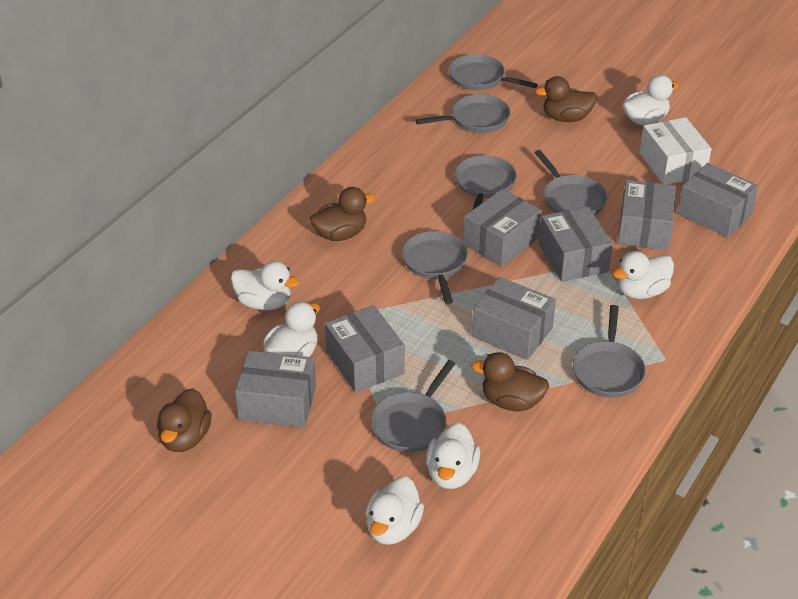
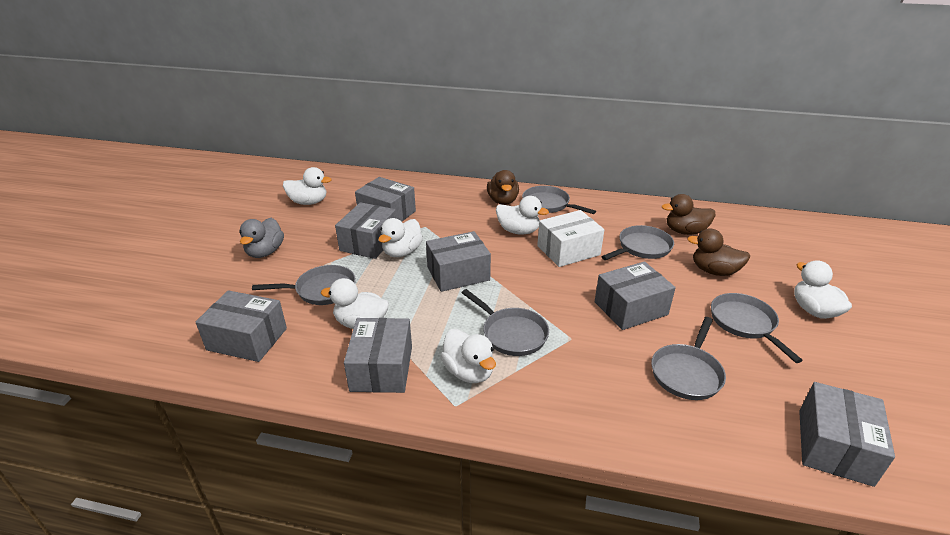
brown duck: [157,388,212,452] [310,187,375,241] [471,352,549,411] [535,76,597,122] = 4 -> [487,170,519,205] [662,194,715,235] [687,228,750,276] = 3
grey duck: none = 0 -> [239,218,284,258] = 1
grey pan: [371,360,455,453] [402,231,468,304] [415,94,511,133] [448,54,538,90] [455,155,517,209] [534,150,607,215] [573,305,646,398] = 7 -> [252,265,356,305] [462,289,549,356] [522,186,596,214] [601,225,674,260] [651,317,726,400] [711,293,803,363] = 6

